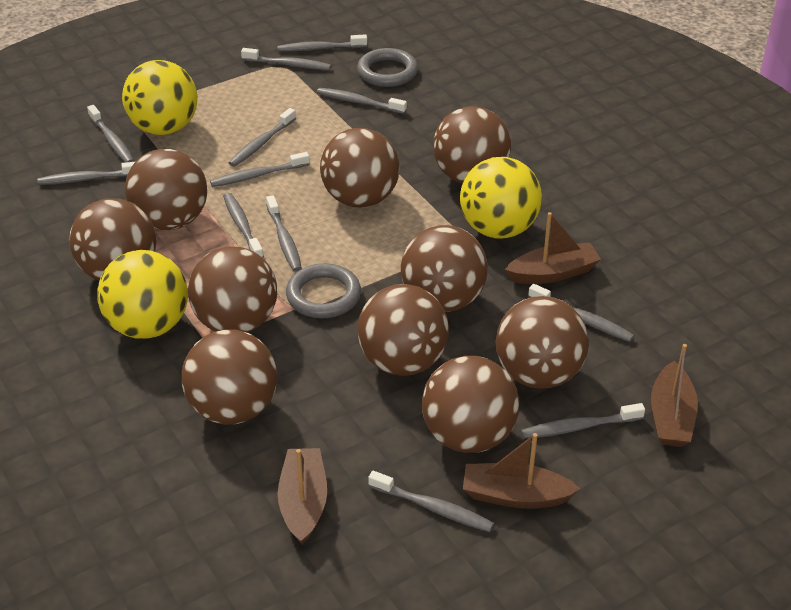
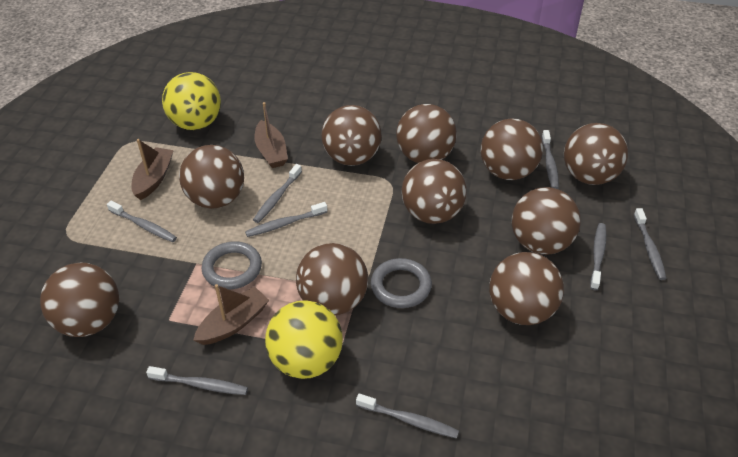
brown boat: [278,448,327,545] [463,433,580,509] [505,212,601,284] [651,344,698,447] = 4 -> [131,139,174,200] [194,284,269,345] [254,102,288,168] = 3
grey toothbrush: [37,162,135,185] [87,105,134,162] [210,152,310,187] [223,193,264,258] [229,108,296,167] [241,48,331,70] [266,195,302,272] [277,34,367,52] [317,88,407,114] [368,471,494,532] [521,403,645,439] [528,284,634,342] = 12 -> [107,201,177,242] [146,366,248,395] [245,202,327,237] [253,164,302,223] [356,394,459,438] [542,130,559,189] [590,223,606,290] [634,208,667,280] = 8
yellow ball: [97,250,188,339] [122,60,197,135] [460,157,542,238] = 3 -> [162,72,221,130] [265,300,343,379] = 2

